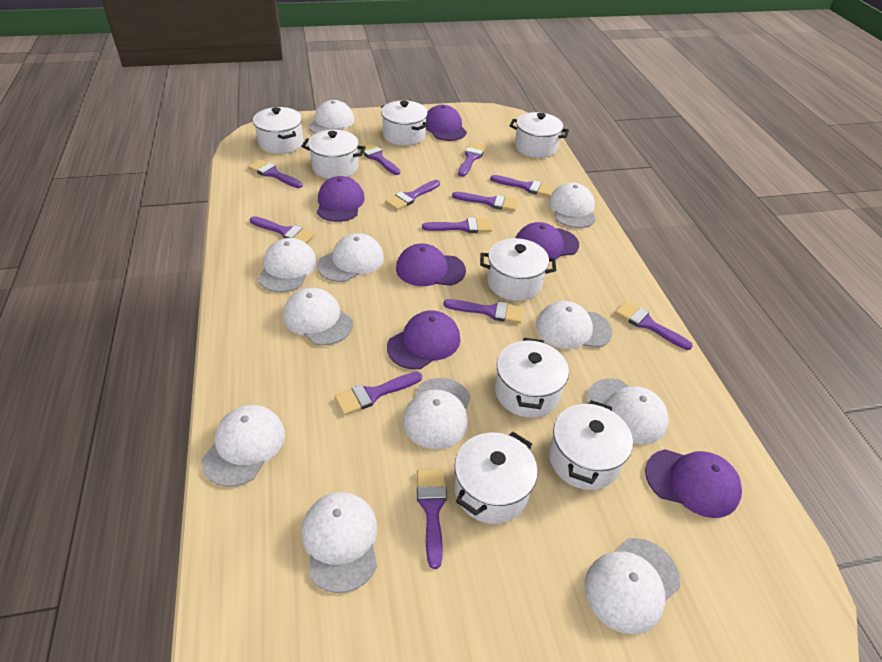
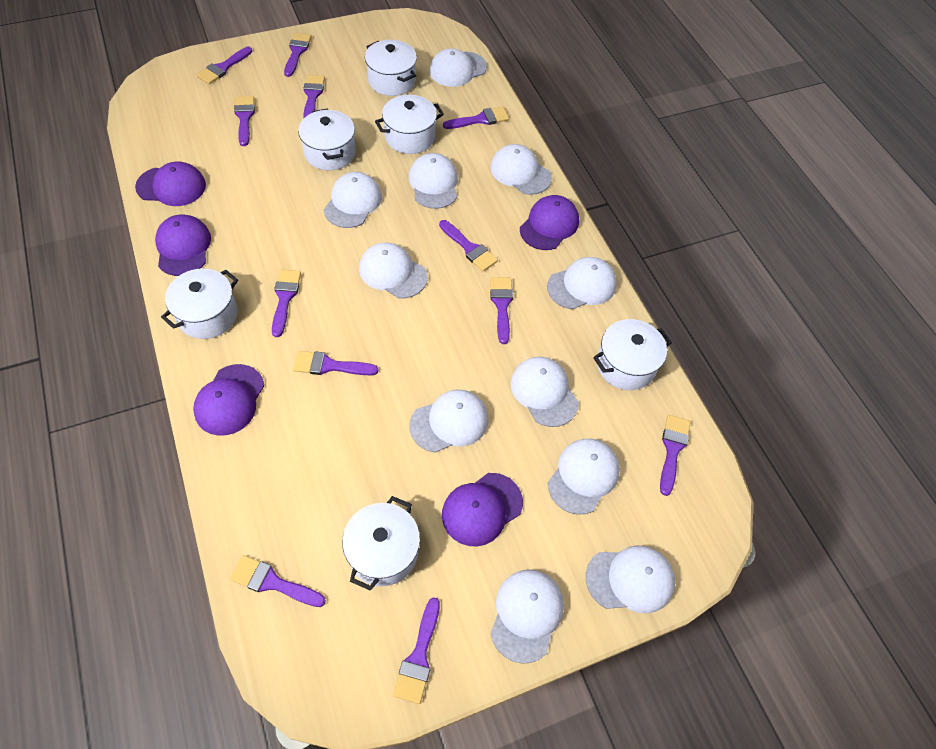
purple cap: [317,176,365,222] [387,310,460,369] [396,244,466,286] [426,105,467,141] [516,222,579,262] [645,449,742,518] = 6 -> [135,161,206,206] [155,214,211,276] [193,364,264,436] [442,473,523,546] [520,195,579,250] = 5
white pot: [253,107,303,154] [301,130,366,179] [381,100,429,146] [455,432,538,524] [480,238,556,301] [495,338,569,418] [509,112,569,158] [549,400,633,490] = 8 -> [161,268,238,339] [298,108,356,171] [342,496,420,590] [365,40,417,96] [375,95,444,154] [593,319,672,390] = 6

